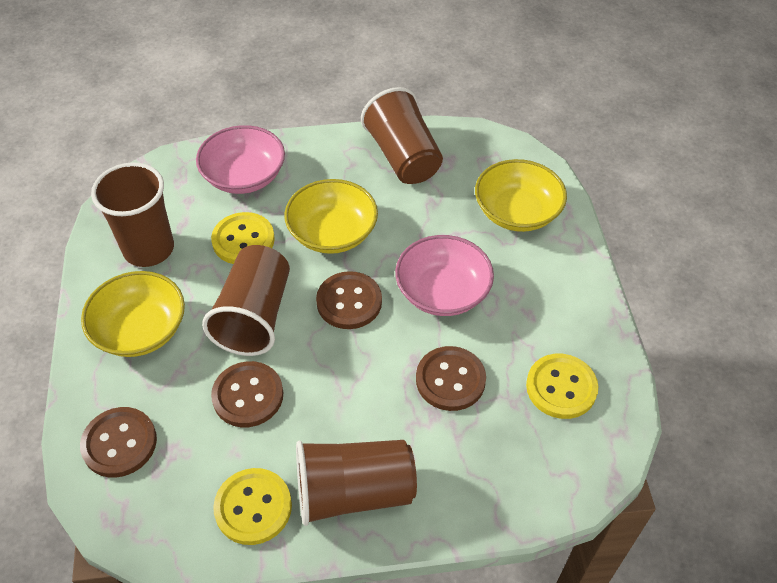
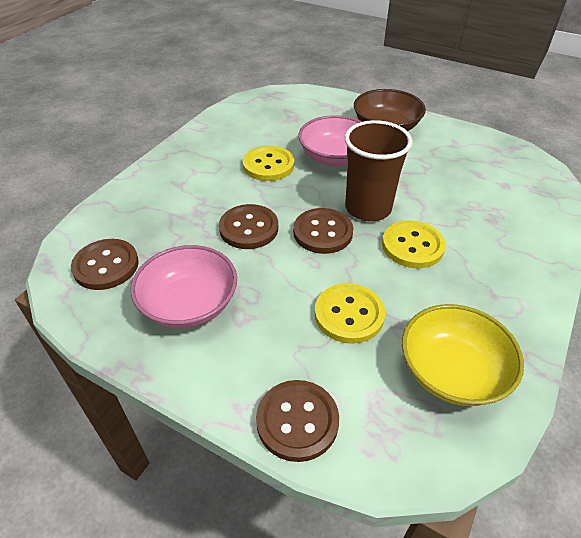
brown bowl: none = 0 -> [354,89,426,131] = 1
brown cup: [91,162,174,267] [202,245,290,356] [296,440,417,526] [361,87,443,184] = 4 -> [345,120,413,221] = 1
yellow bowl: [81,271,185,357] [284,179,378,254] [475,159,567,232] = 3 -> [402,304,524,406] = 1

